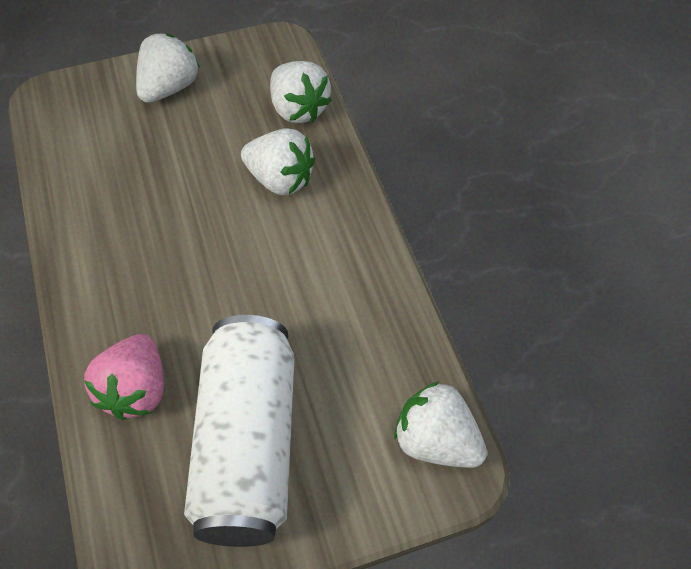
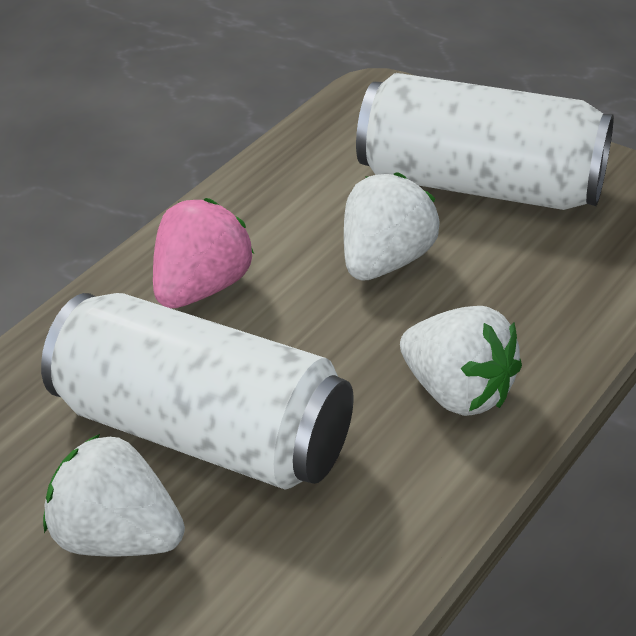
white can: [184,315,294,547] = 1 -> [41,293,353,490] [356,73,614,210] = 2
white strawberry: [136,34,200,103] [241,128,315,195] [270,61,332,123] [394,381,487,468] = 4 -> [43,434,185,556] [344,172,440,280] [400,306,522,416] = 3

